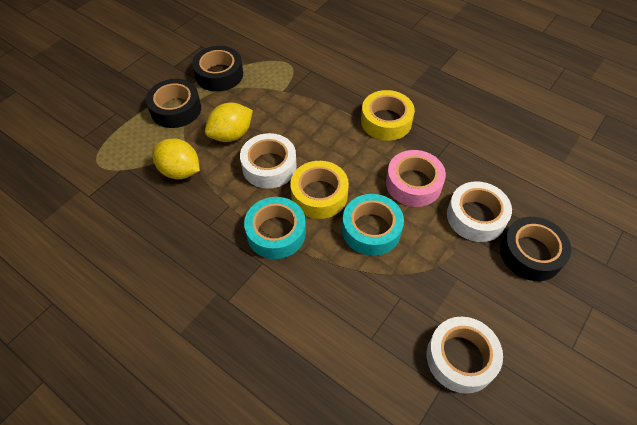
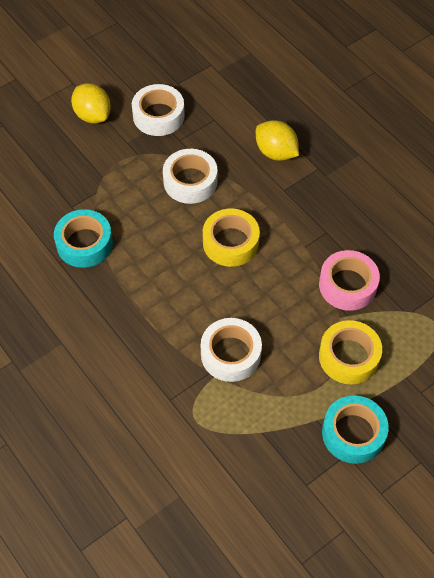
black tape: [146,79,201,128] [192,46,243,92] [500,217,571,281] = 3 -> none = 0

